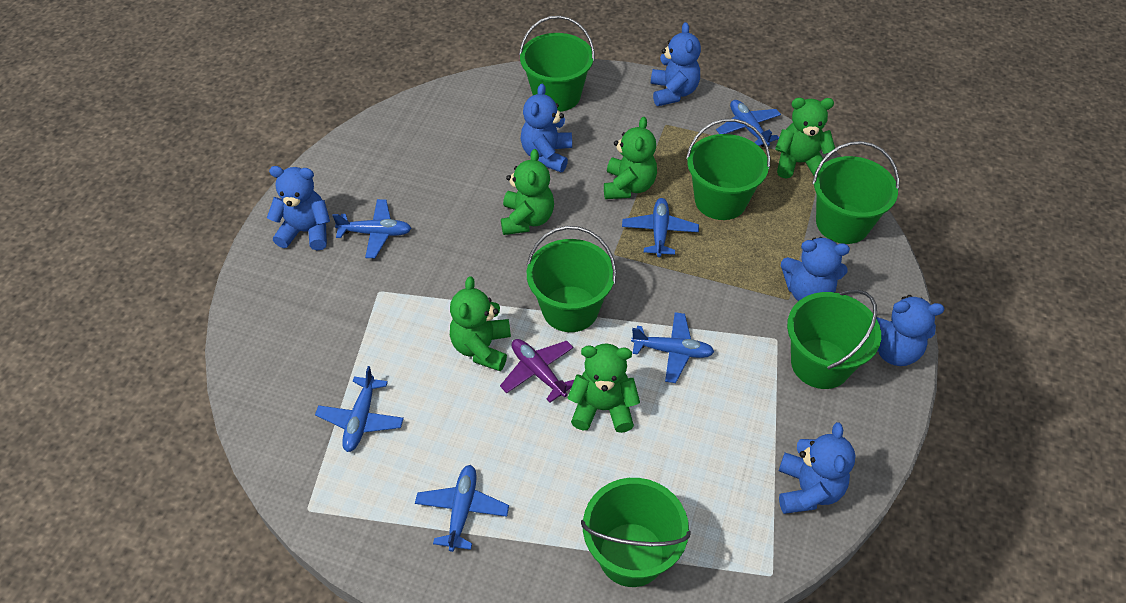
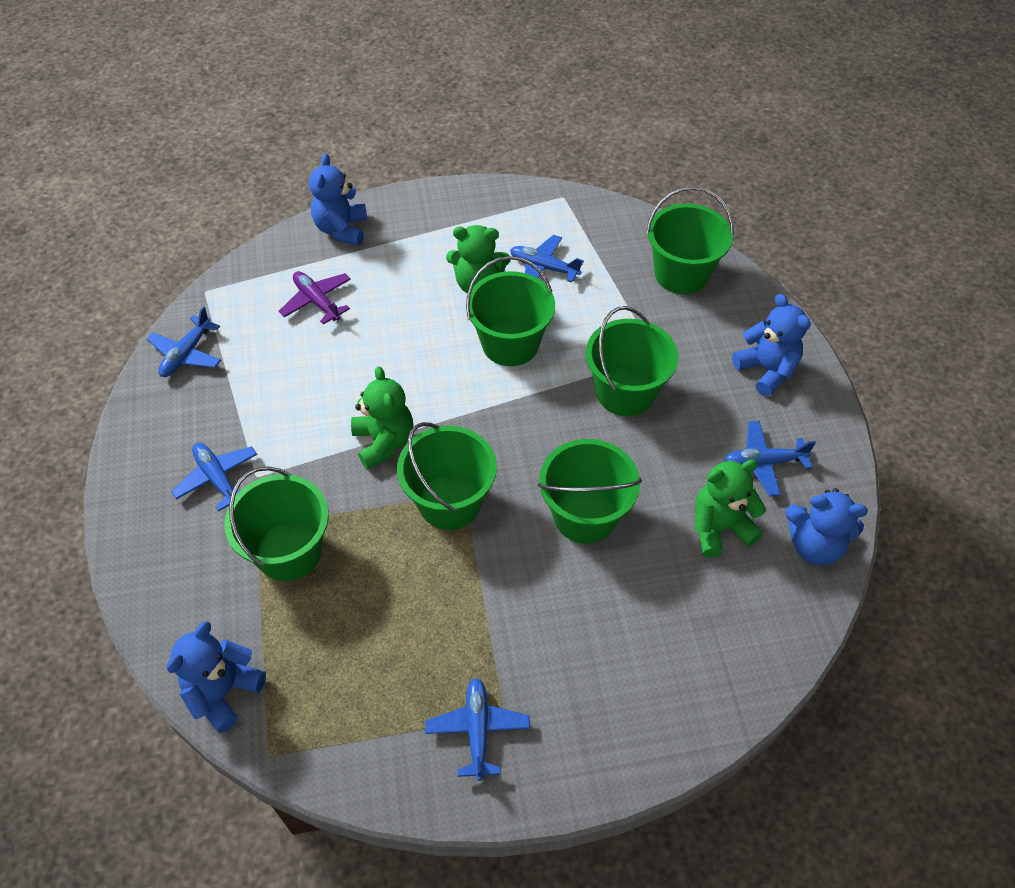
blue plane: [315,366,404,452] [332,199,411,258] [415,465,509,552] [622,198,699,257] [631,312,714,383] [716,100,781,147] = 6 -> [147,306,221,377] [171,443,257,512] [425,678,530,781] [510,235,584,283] [724,421,816,497] = 5
blue teddy bear: [267,166,330,251] [520,83,572,172] [651,22,701,106] [779,422,856,514] [781,237,850,301] [876,295,945,366] = 6 -> [167,621,266,733] [309,154,368,246] [732,294,811,397] [785,488,868,565] = 4
green teddy bear: [450,276,511,371] [501,149,554,235] [567,344,640,433] [604,117,657,199] [775,97,835,179] = 5 -> [351,366,413,470] [446,225,510,293] [694,459,766,558] = 3

